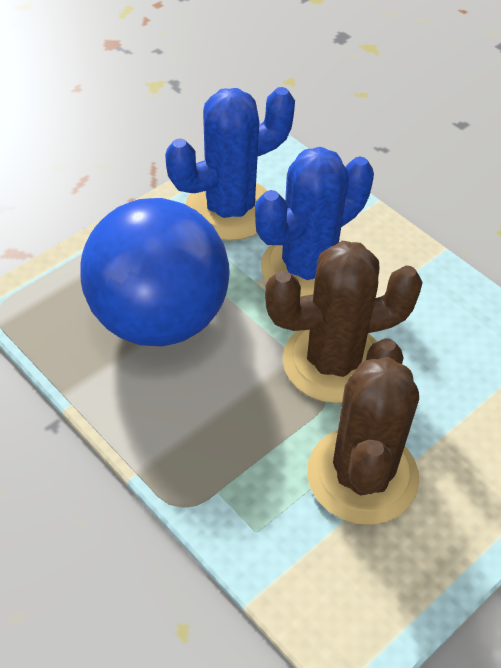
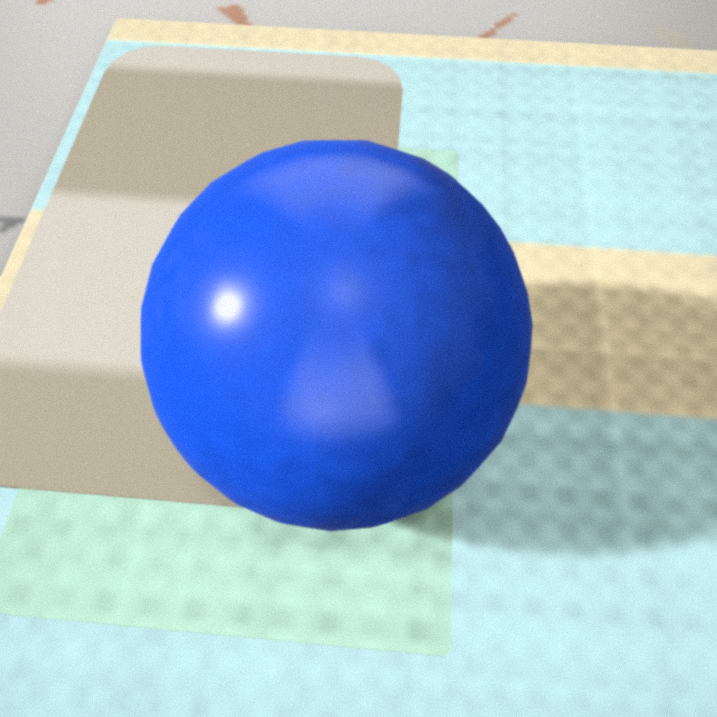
blue cactus: [165,87,295,241] [255,147,374,296] = 2 -> none = 0
brown cactus: [265,241,423,403] [307,338,419,525] = 2 -> none = 0

